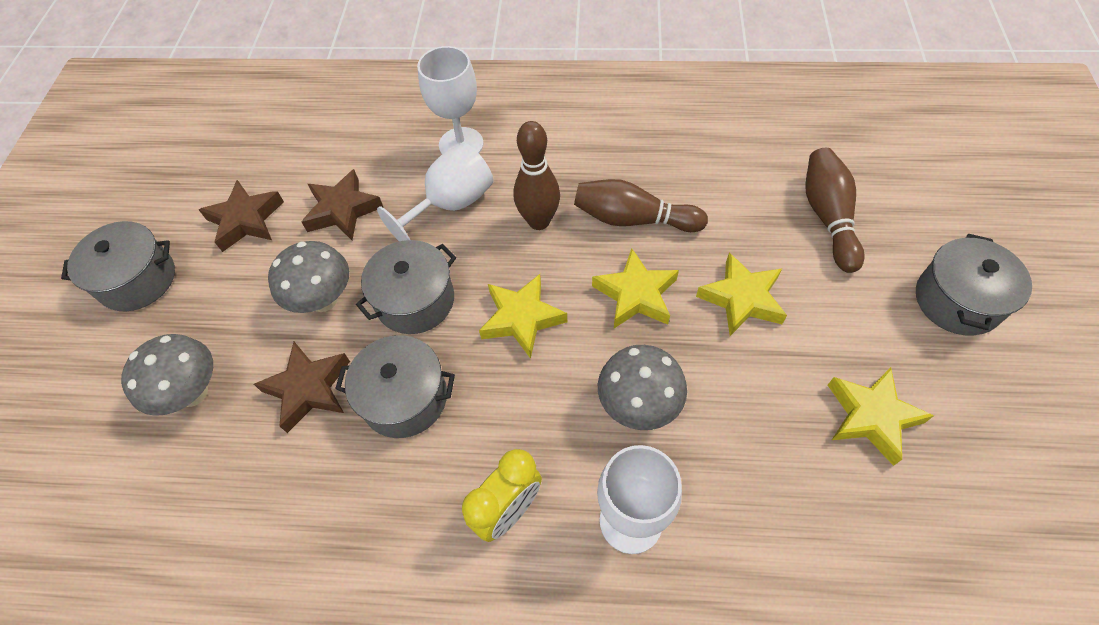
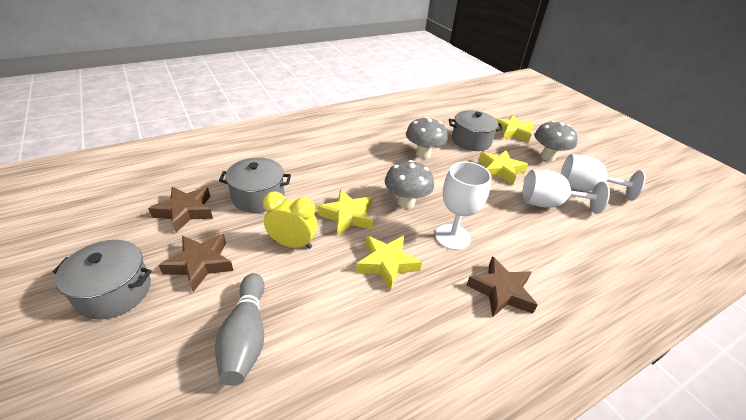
brown bowling pin: [513,121,560,230] [574,179,708,232] [805,148,865,273] = 3 -> none = 0
grey bowling pin: none = 0 -> [215,273,265,386] = 1
grey pot: [61,221,175,311] [335,335,455,438] [356,240,456,334] [916,234,1032,336] = 4 -> [52,240,152,320] [219,158,291,213] [449,110,503,151] = 3

